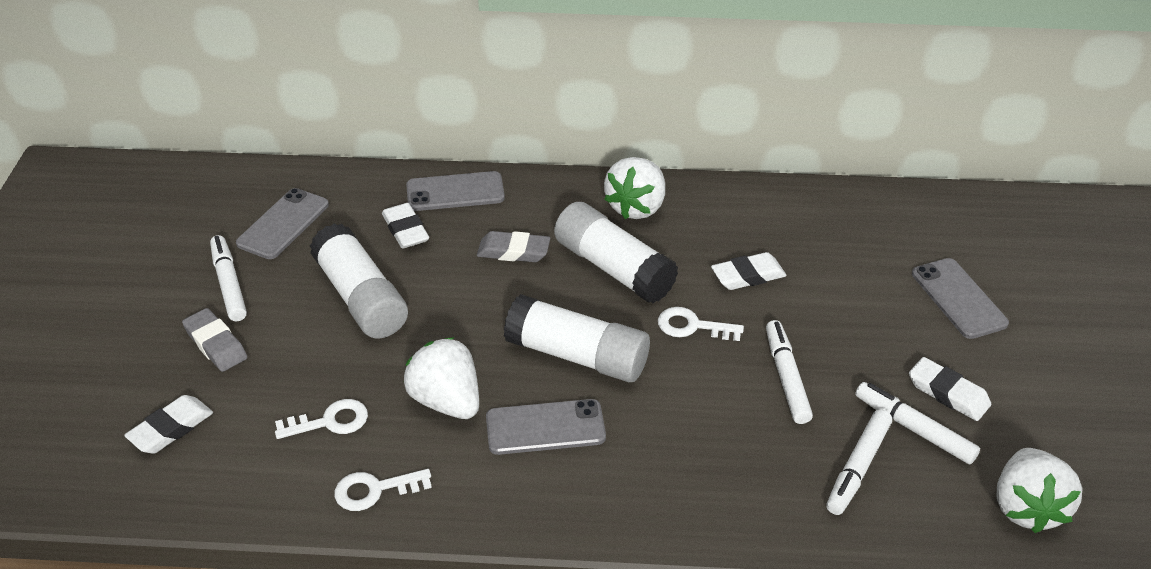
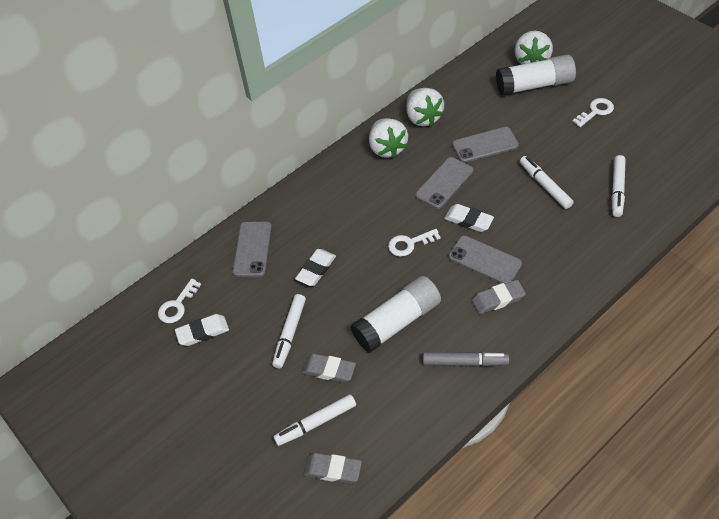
grey eraser: [182,308,247,372] [477,231,550,262] = 2 -> [302,353,356,383] [304,453,362,483] [472,280,526,314] = 3
grey marker: none = 0 -> [423,352,509,366] = 1
white eraser: [124,395,213,454] [382,203,429,249] [711,252,787,290] [909,357,991,421] = 4 -> [175,314,229,346] [295,249,336,286] [444,204,494,232] = 3
white glue stick: [310,224,408,338] [504,294,650,382] [554,202,678,303] = 3 -> [351,276,441,353] [496,54,576,96] = 2

